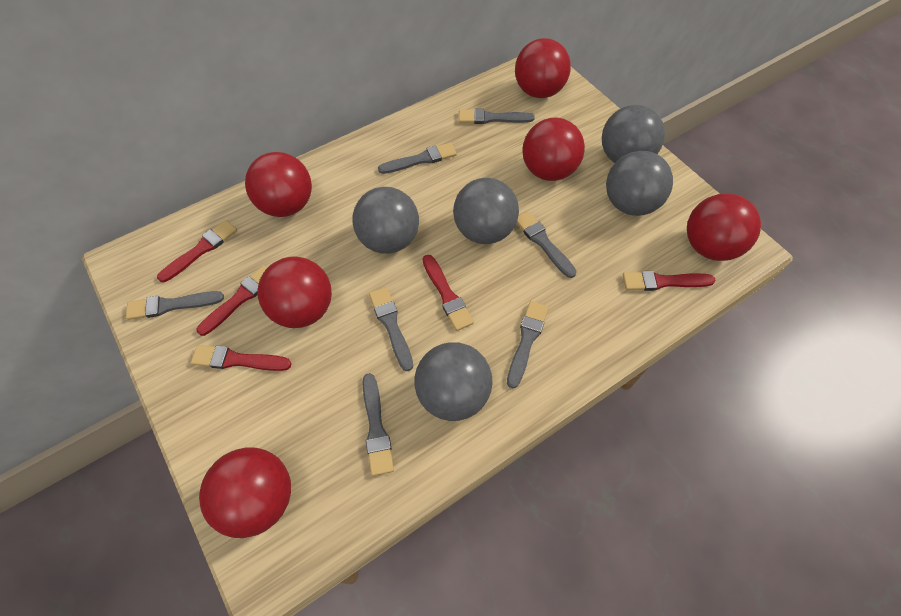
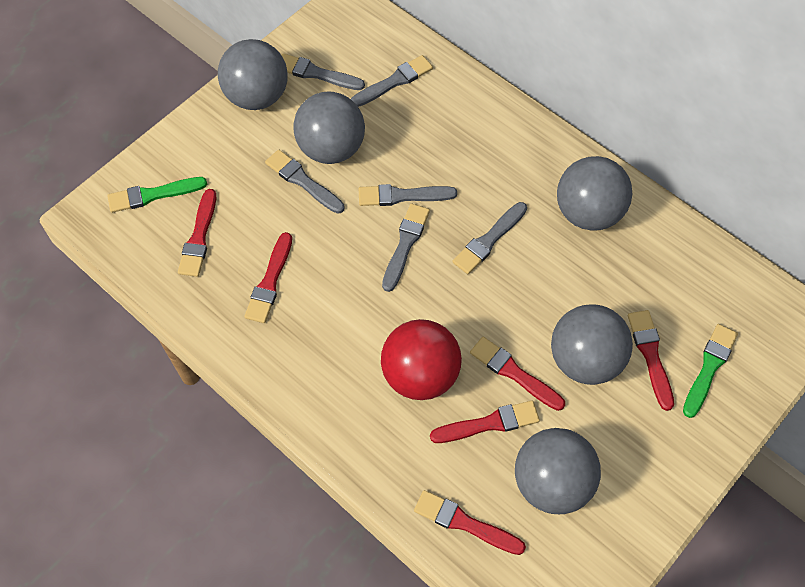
green brush: none = 0 -> [107,177,207,213] [683,324,738,418] = 2
grey brush: [126,291,224,320] [363,373,394,476] [369,287,413,371] [378,143,457,174] [459,109,535,124] [507,301,549,388] [517,211,577,278] = 7 -> [265,150,344,214] [282,54,365,90] [351,55,433,107] [359,184,457,206] [382,204,430,292] [452,202,527,274] = 6
red ball: [199,447,291,538] [245,152,312,217] [257,257,332,328] [515,38,571,98] [522,117,585,181] [687,193,761,261] = 6 -> [381,319,462,400] = 1
red brush: [157,220,237,282] [191,345,292,371] [197,265,267,336] [423,255,474,331] [623,271,716,291] = 5 -> [178,189,216,277] [244,232,292,323] [414,490,526,555] [430,400,540,443] [470,337,565,411] [628,310,674,411] = 6

